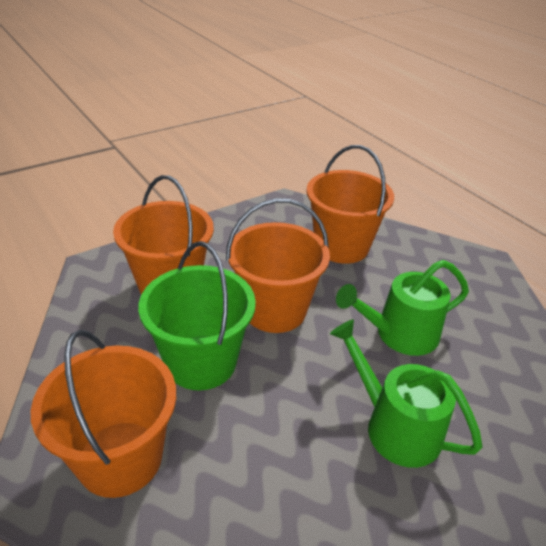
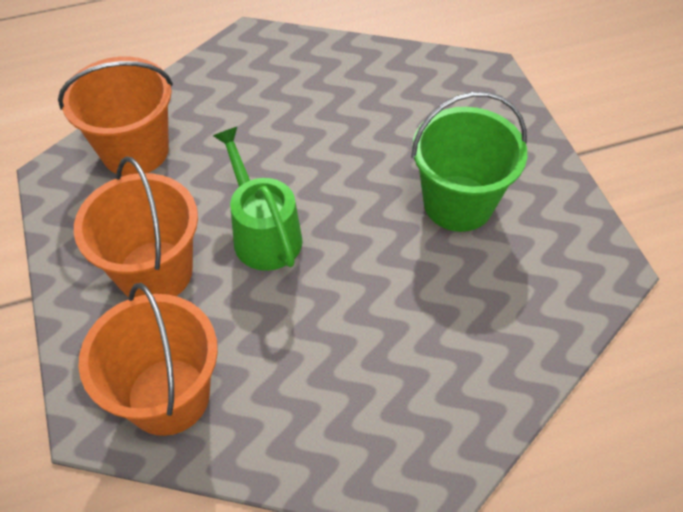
green watering can: [330,319,482,468] [336,260,469,356] = 2 -> [213,127,302,271] = 1
orange bucket: [31,330,176,498] [113,175,214,294] [226,198,330,333] [306,145,394,264] = 4 -> [58,56,173,176] [74,157,198,298] [78,283,218,436] = 3

